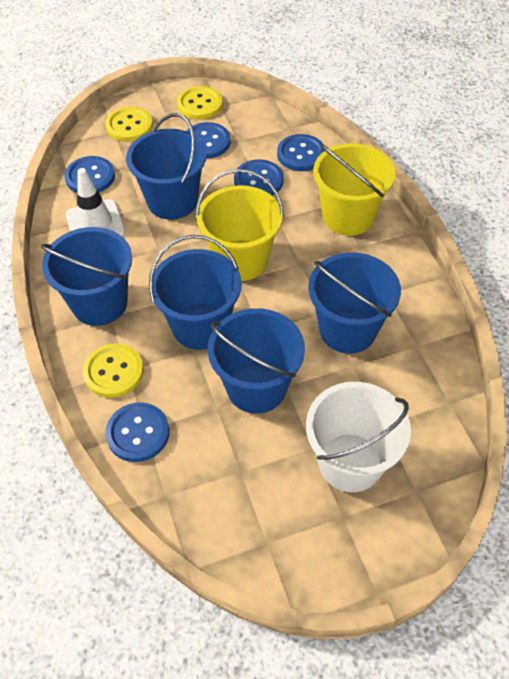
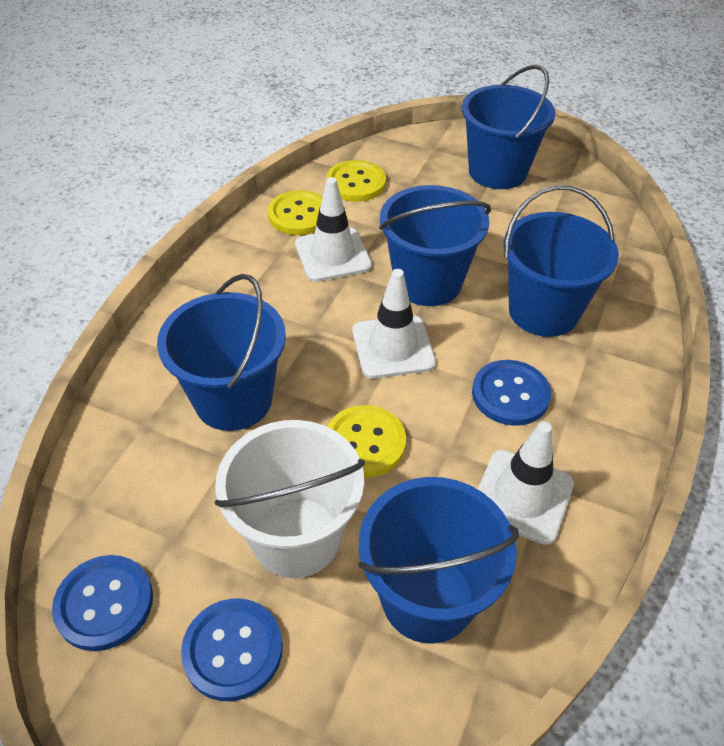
blue button: [64,156,115,193] [105,402,169,462] [186,122,231,159] [234,159,284,196] [277,134,324,171] = 5 -> [52,555,153,651] [181,598,283,701] [472,360,551,426] = 3
white traffic cone: [66,168,125,236] = 1 -> [295,177,372,282] [352,269,436,379] [478,421,574,545] = 3
yellow bucket: [195,169,284,281] [313,143,396,236] = 2 -> none = 0

